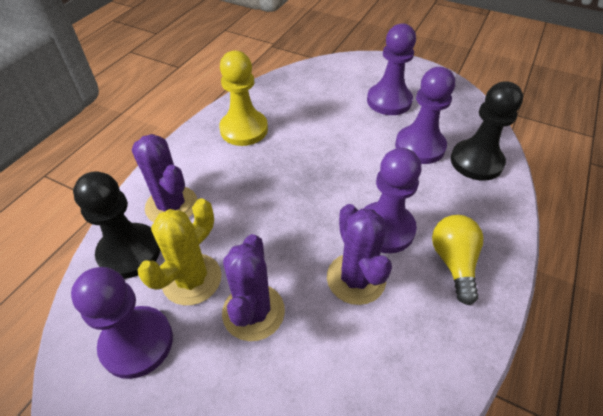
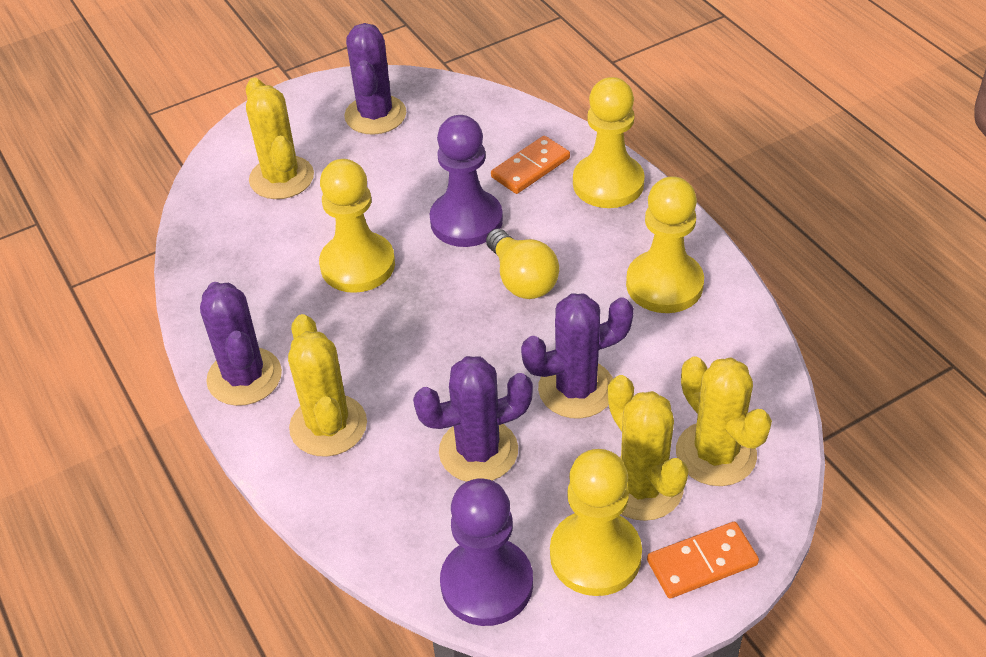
black pawn: [73,171,160,279] [451,81,523,181] = 2 -> none = 0
orange domino: none = 0 -> [491,136,570,194] [647,522,759,599] = 2
purple cactus: [132,134,198,222] [222,234,285,341] [327,204,392,305] = 3 -> [200,282,282,406] [344,23,406,135] [413,356,533,482] [521,293,634,419] = 4
purple pawn: [71,267,173,379] [363,148,422,253] [367,23,416,115] [395,67,455,164] = 4 -> [429,115,503,247] [440,478,533,626] = 2
yellow cactus: [138,199,221,305] = 1 -> [246,78,314,199] [288,314,367,457] [608,375,688,521] [676,356,772,486] = 4
yellow pawn: [219,50,268,146] = 1 -> [319,159,395,293] [550,449,642,596] [573,77,645,208] [626,176,704,313] = 4

